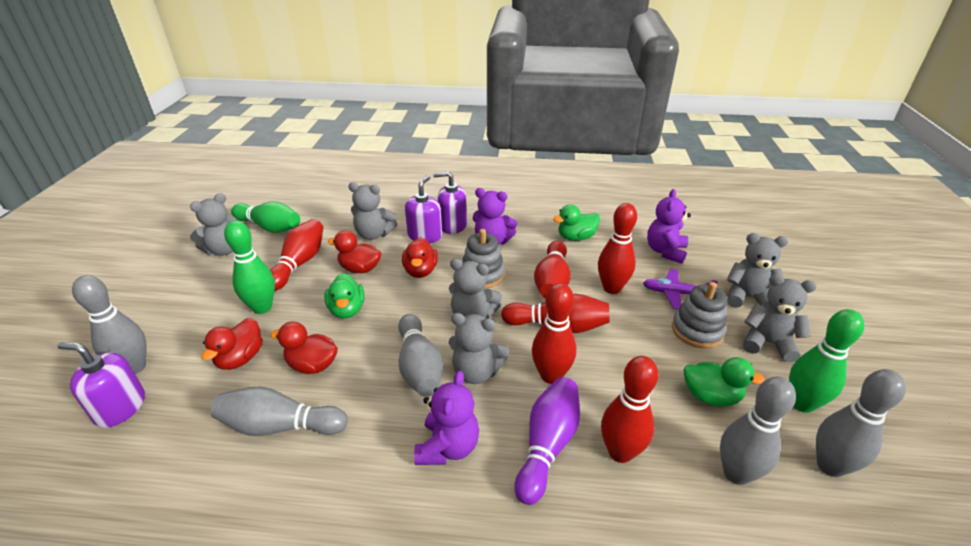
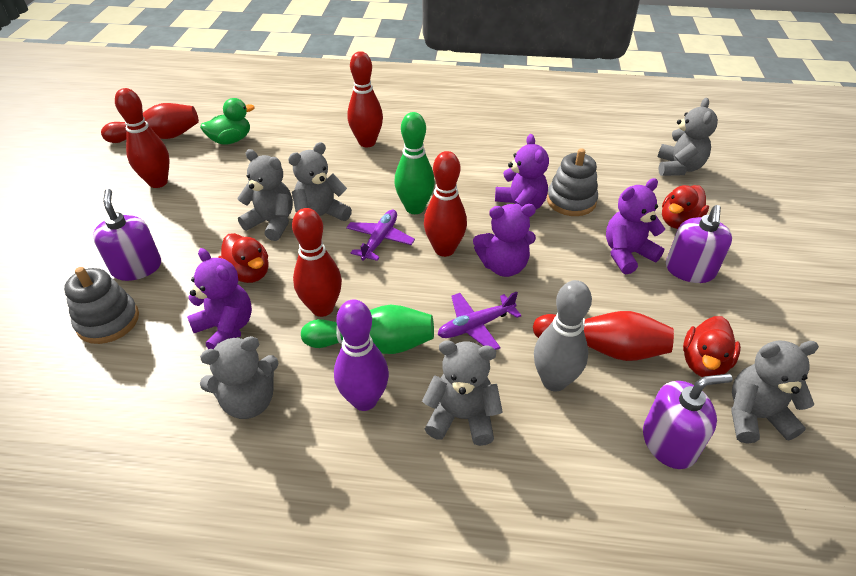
green bowling pin: [224,221,275,314] [231,202,300,233] [789,309,864,413] = 3 -> [301,305,434,354] [395,112,435,214] = 2
green duck: [324,273,365,319] [553,205,600,241] [684,357,765,406] = 3 -> [200,98,255,145] = 1
grey bowling pin: [72,275,147,374] [211,387,348,436] [398,314,443,397] [720,377,796,485] [816,369,906,477] = 5 -> [534,280,592,391] = 1
purple plane: [643,269,718,309] = 1 -> [346,210,415,261] [437,292,522,350] = 2
purple teddy bear: [414,371,479,465] [473,188,517,245] [647,189,691,264] = 3 -> [187,248,252,349] [473,204,536,277] [495,134,549,209] [606,178,665,274] = 4
red duck: [201,318,263,370] [270,322,338,374] [328,230,381,273] [402,237,438,278] = 4 -> [218,233,269,283] [662,185,709,229] [683,316,741,377] = 3

